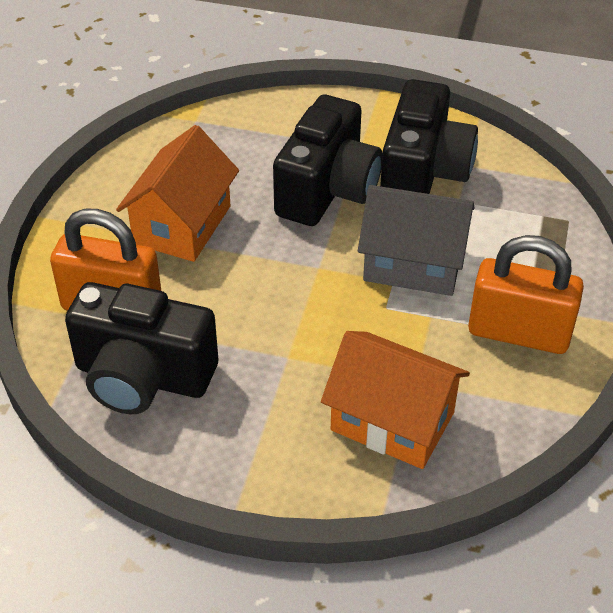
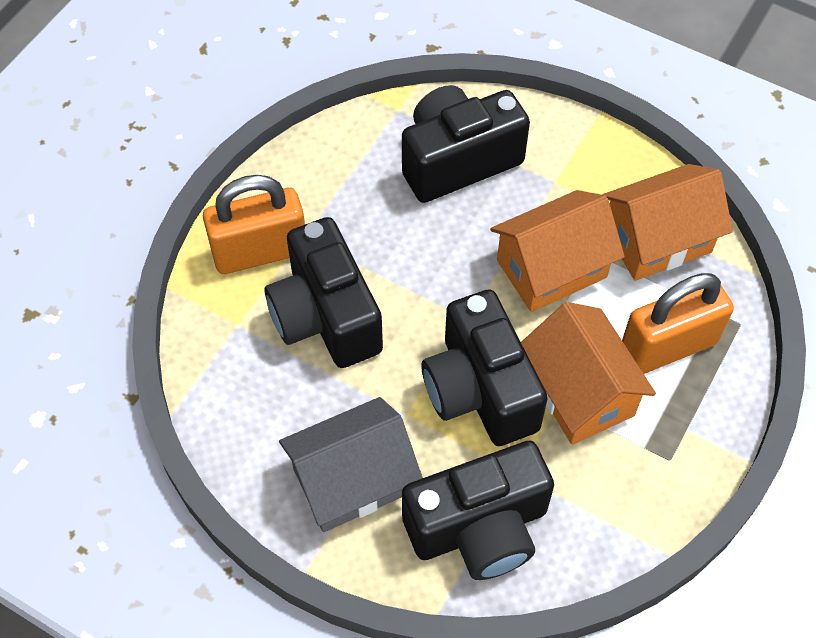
black camera: [65,282,218,414] [273,95,383,226] [380,79,478,194] = 3 -> [264,217,383,368] [402,85,530,203] [402,441,554,580] [421,289,548,446] = 4
orange house: [116,125,239,262] [321,331,470,469] = 2 -> [490,190,625,312] [521,302,656,445] [602,164,733,281] = 3

